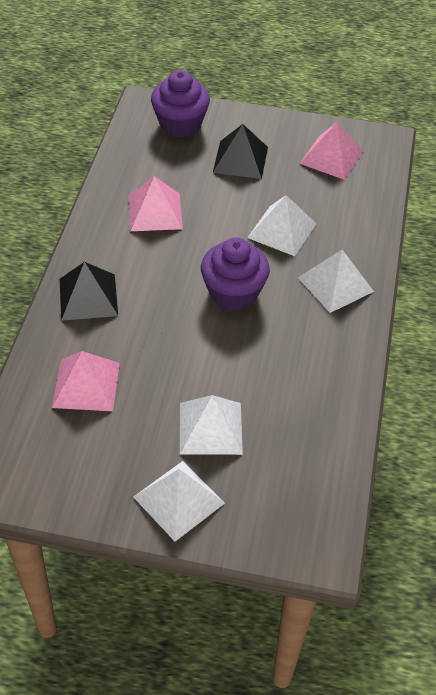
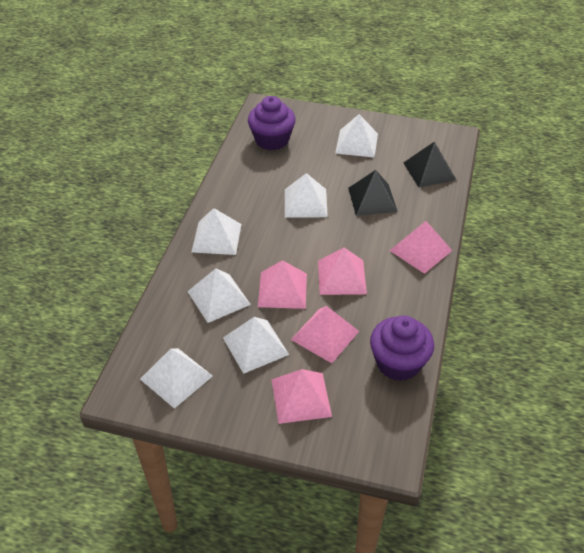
pink pyramid: [52,351,120,411] [129,176,183,231] [300,122,363,180] = 3 -> [258,260,307,309] [272,369,332,424] [291,306,359,363] [318,248,367,295] [389,221,452,274] = 5
white pyramid: [133,461,225,542] [180,395,243,455] [247,195,316,256] [298,250,374,313] = 4 -> [140,348,213,409] [187,268,251,323] [192,208,242,255] [223,317,289,374] [285,173,328,217] [335,114,378,158] = 6

